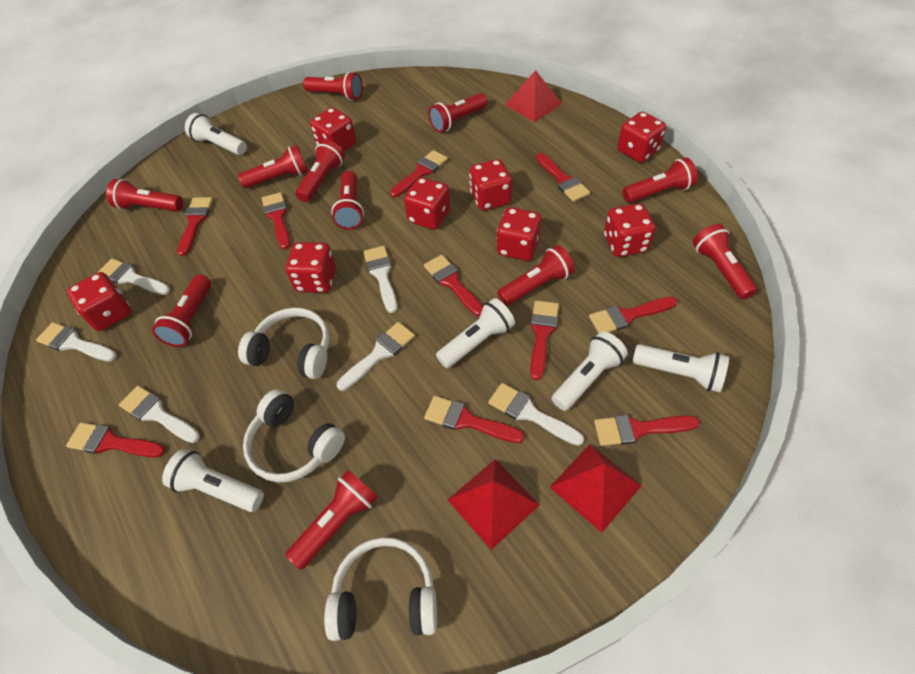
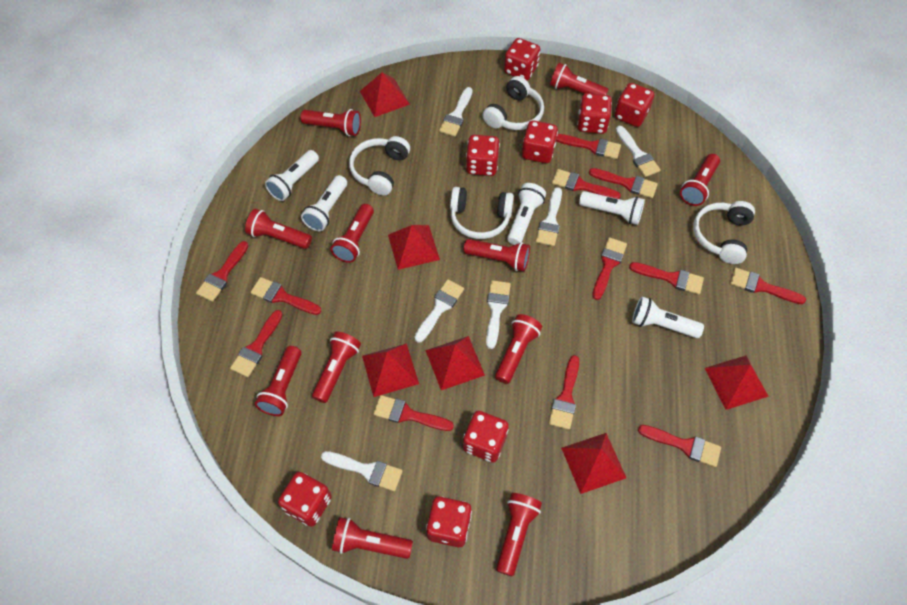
red brush: [66,422,165,458] [177,197,213,256] [262,192,290,249] [390,150,448,198] [424,255,483,316] [424,396,524,443] [530,300,559,380] [536,153,590,202] [589,296,677,333] [594,415,700,446] = 10 -> [196,241,248,302] [230,310,283,377] [250,277,321,315] [373,395,454,431] [549,355,579,430] [552,169,621,199] [556,134,621,159] [589,168,658,198] [592,237,627,300] [629,262,704,294] [638,425,721,467] [730,267,806,304] = 12
red pyramid: [448,459,539,550] [505,70,562,122] [550,444,642,533] = 3 -> [360,72,410,117] [362,343,419,397] [388,225,440,270] [425,336,485,390] [561,433,626,494] [705,356,769,410] = 6
white headphones: [238,308,329,379] [243,389,345,483] [324,537,437,641] = 3 -> [349,136,410,195] [450,187,514,239] [483,76,544,130] [693,201,755,264] = 4

